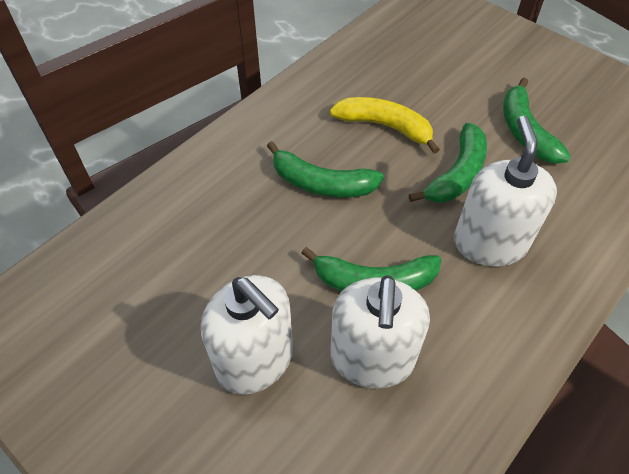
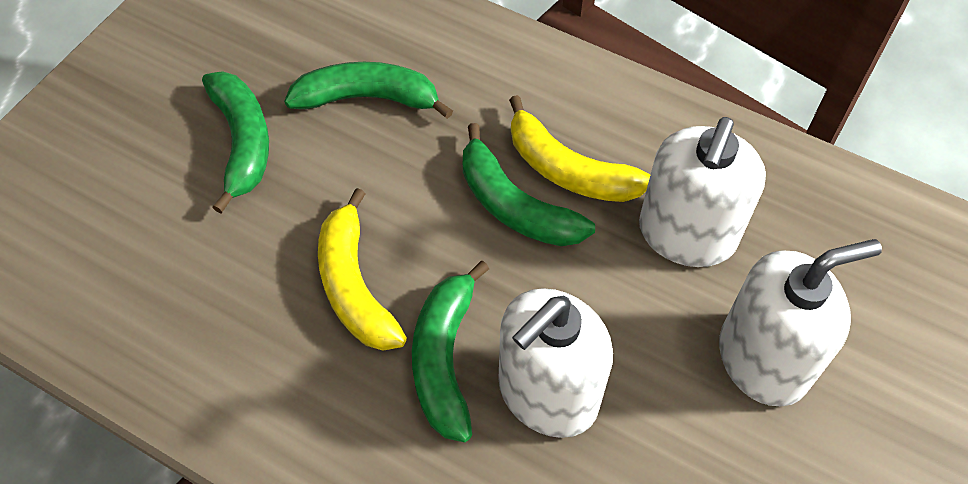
yellow banana: [330,97,440,154] = 1 -> [318,188,407,351] [509,95,650,202] = 2

